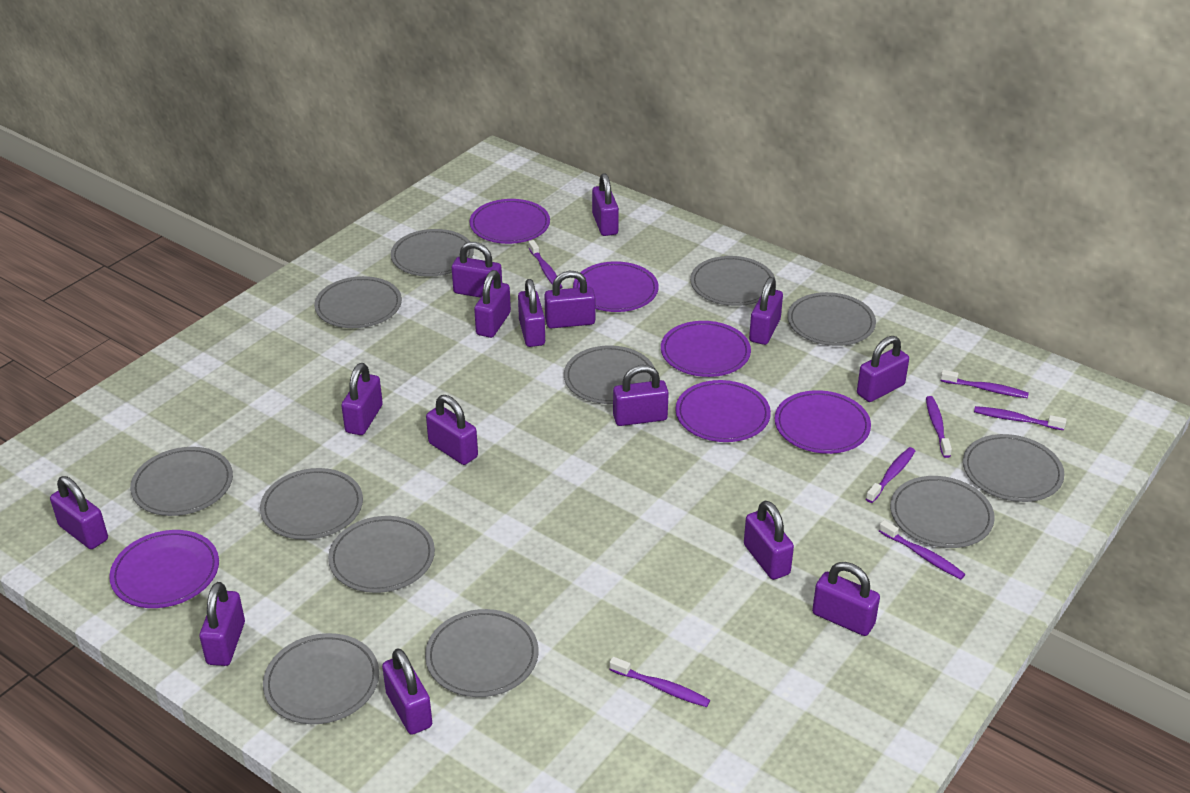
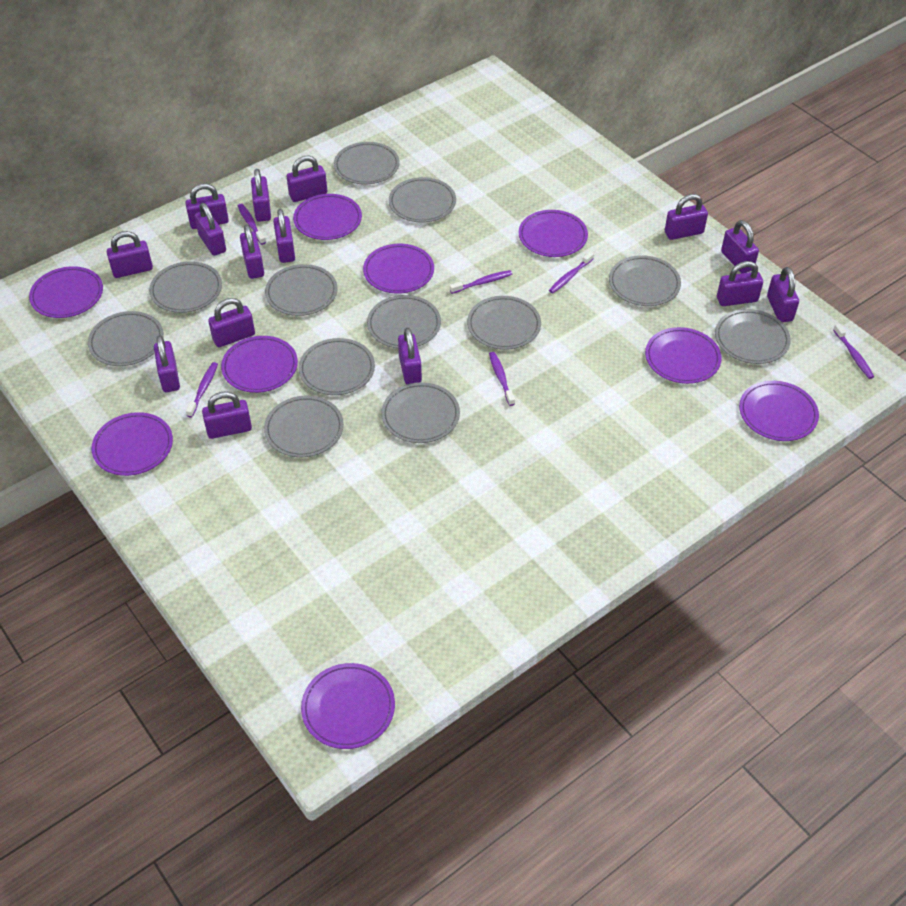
purple plate: [109,530,219,608] [470,199,550,244] [573,261,659,312] [661,321,751,377] [675,380,771,442] [775,390,871,454] = 6 -> [29,266,103,318] [91,412,173,476] [221,336,298,393] [293,194,362,240] [301,663,395,749] [363,244,434,294] [519,210,588,257] [645,327,722,384] [739,381,819,441] = 9
purple toothbrush: [529,240,562,289] [609,657,710,707] [866,447,915,503] [879,520,965,580] [926,396,952,458] [940,370,1029,398] [974,406,1067,430] = 7 -> [186,362,218,418] [238,203,266,245] [450,270,512,294] [489,352,515,406] [549,251,594,293] [833,324,874,379] = 6

